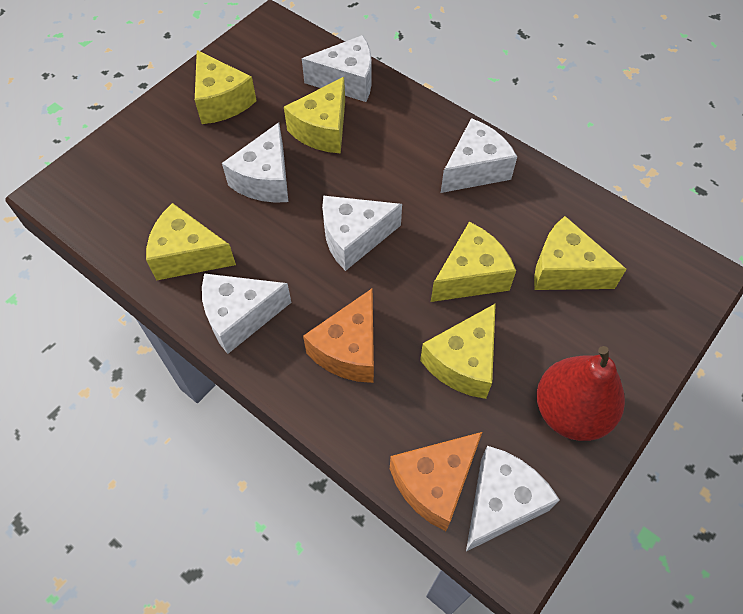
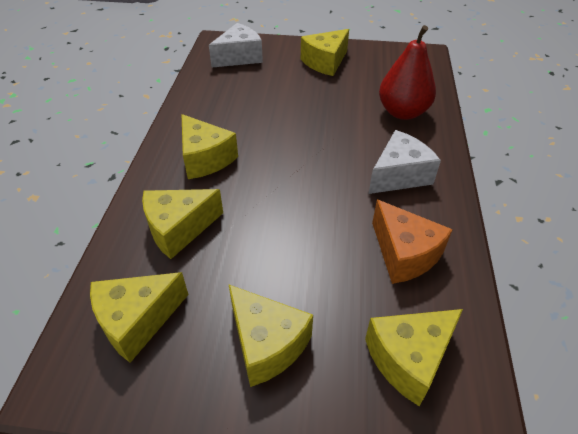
orange cheese: [303,288,374,383] [390,432,482,531] = 2 -> [372,199,453,284] = 1
white cheese: [202,274,291,354] [222,122,288,203] [302,35,371,102] [322,196,402,271] [441,118,517,193] [466,446,560,551] = 6 -> [209,23,263,67] [368,130,441,194] = 2

